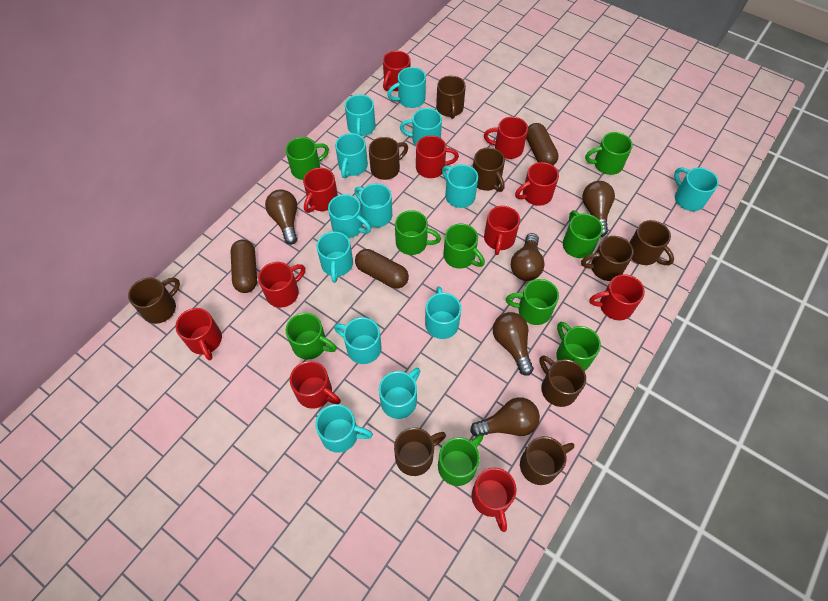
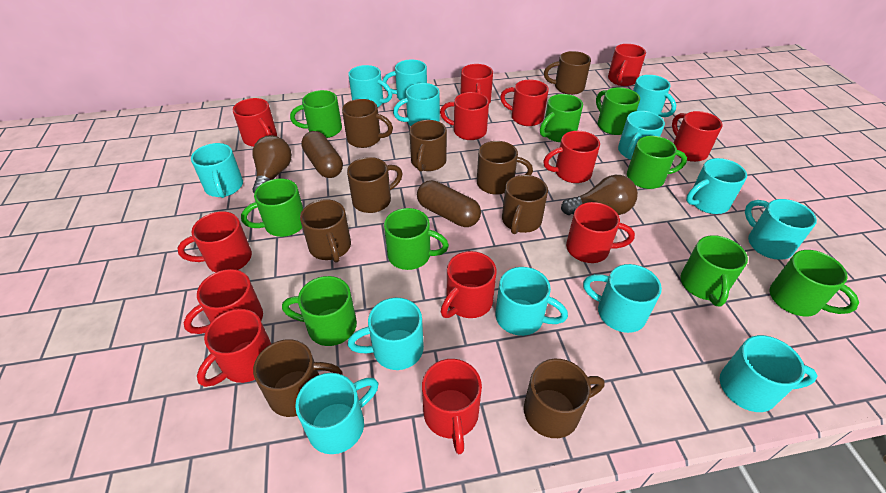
brown capsule: [231,240,257,293] [355,249,409,289] [526,123,558,165] = 3 -> [301,131,343,178] [417,180,481,227] = 2
brown light bulb: [265,189,297,245] [470,397,540,437] [493,312,534,376] [511,233,545,281] [582,181,615,237] = 5 -> [252,135,292,193] [561,175,638,215] = 2
red mug: [175,308,222,360] [258,262,305,308] [290,361,341,409] [303,168,338,213] [383,51,411,91] [416,135,459,178] [472,467,516,532] [484,117,528,159] [484,206,520,255] [515,162,559,206] [590,274,645,320] = 11 -> [178,211,252,272] [183,269,263,334] [197,309,271,387] [233,98,277,147] [422,359,482,454] [440,92,489,140] [441,251,497,318] [460,64,493,104] [500,80,549,126] [543,131,600,183] [566,202,635,263] [608,44,646,86] [672,111,722,162] = 13

